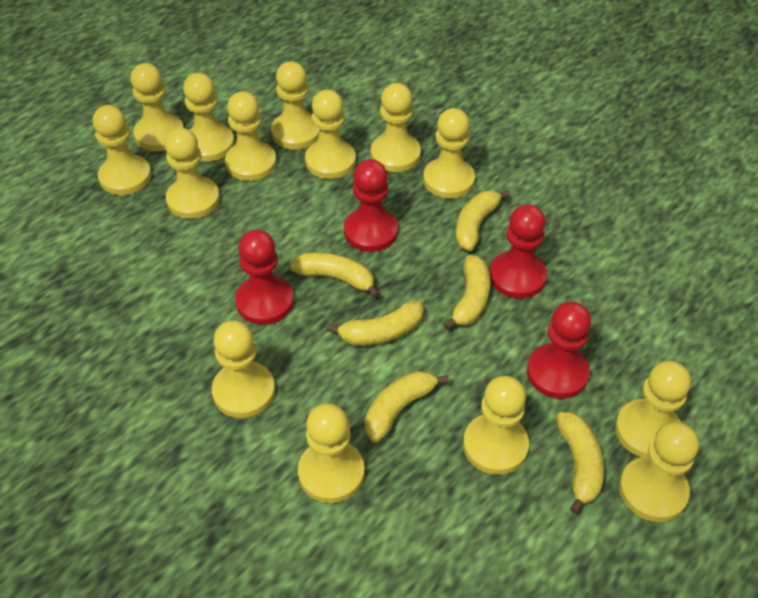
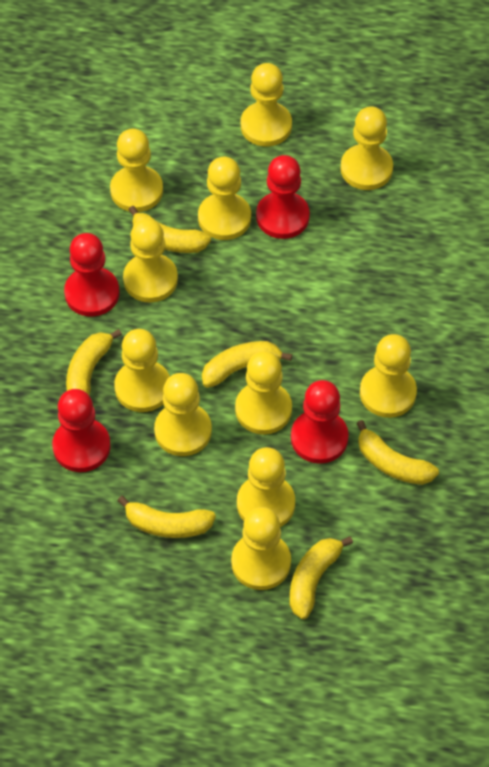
yellow pawn: [93,105,151,195] [130,63,184,151] [164,128,220,219] [183,73,234,162] [212,321,275,418] [225,91,277,181] [271,61,319,150] [298,403,365,503] [305,89,356,179] [371,83,421,172] [423,108,475,199] [463,376,529,475] [615,361,691,457] [619,422,699,522] = 14 -> [110,129,163,212] [114,329,170,412] [123,219,178,302] [154,373,212,456] [198,157,251,240] [231,507,291,590] [235,351,292,435] [237,447,295,527] [241,63,292,146] [340,106,393,190] [360,334,417,418] = 11

